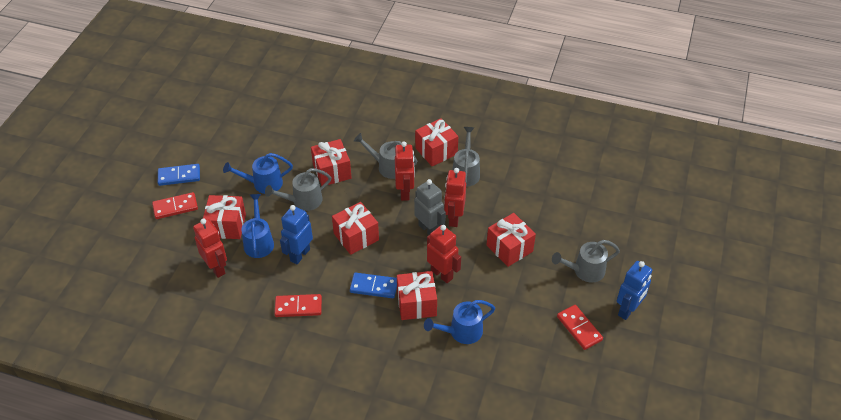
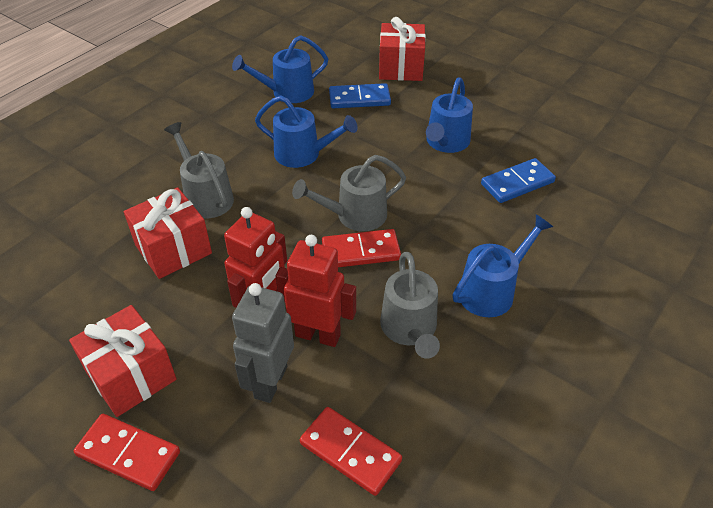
blue robot: [280,205,313,264] [617,261,652,320] = 2 -> none = 0
blue watering can: [223,153,293,194] [241,194,274,258] [424,300,495,344] = 3 -> [232,35,328,103] [255,95,358,168] [426,78,473,153] [453,214,553,317] = 4
grey watering can: [265,168,332,211] [354,133,417,179] [452,127,480,187] [552,240,620,283] = 4 -> [164,122,234,219] [292,155,406,231] [380,252,440,359] = 3
red gift: [203,195,246,239] [311,139,352,186] [332,202,379,255] [397,271,437,320] [415,118,458,166] [487,213,536,267] = 6 -> [69,305,177,417] [124,188,212,279] [379,17,426,81] = 3
red robot: [193,219,227,278] [395,142,415,201] [427,225,461,283] [444,168,466,227] = 4 -> [224,207,287,308] [276,235,356,347] = 2

